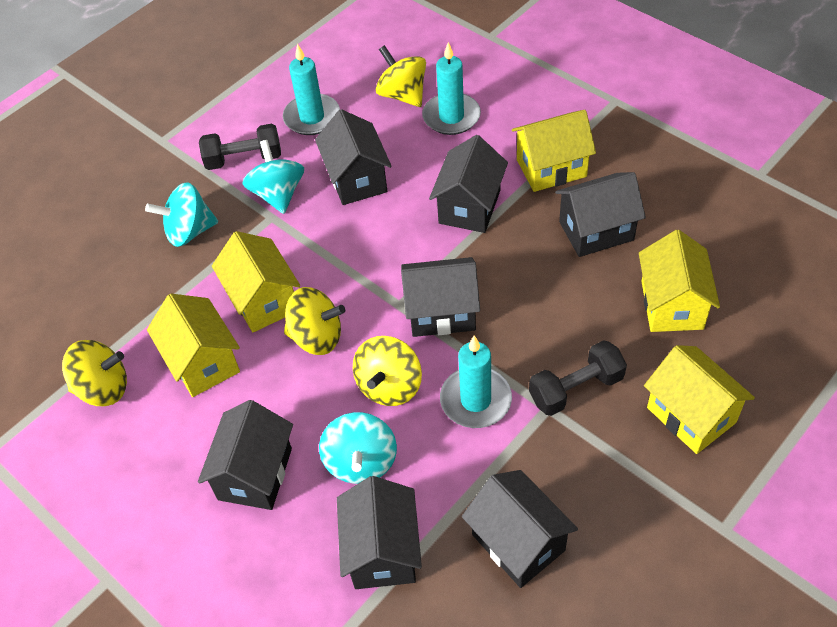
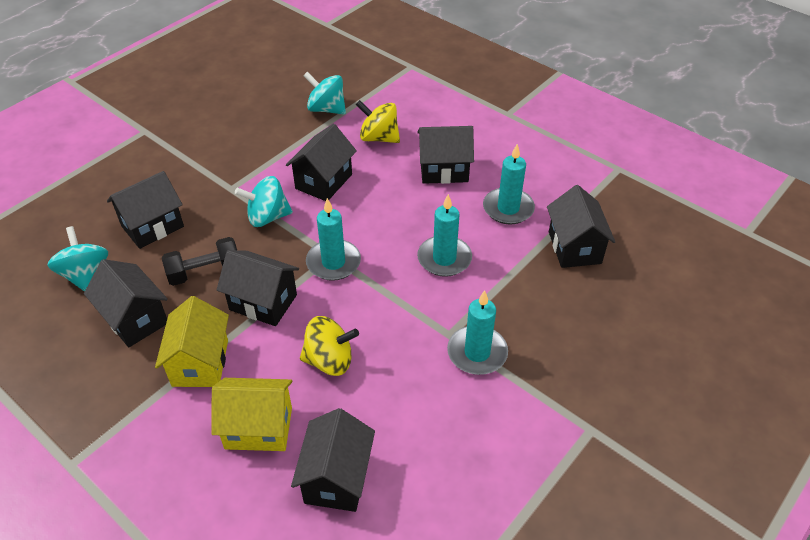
black dumbbell: [199,124,281,170] [529,340,627,416] = 2 -> [162,237,237,286] = 1
turquoise candle: [283,43,340,135] [422,42,481,135] [440,336,512,428] = 3 -> [306,198,361,281] [417,194,472,277] [447,290,508,375] [483,144,535,225] = 4
yellow house: [147,294,240,397] [212,231,300,332] [512,110,596,192] [639,230,720,332] [644,345,755,454] = 5 -> [155,296,229,387] [211,378,293,451] = 2
yellow spinning top: [62,340,127,406] [284,287,345,355] [353,336,422,406] [376,45,426,107] = 4 -> [300,316,359,376] [355,100,400,143] = 2

